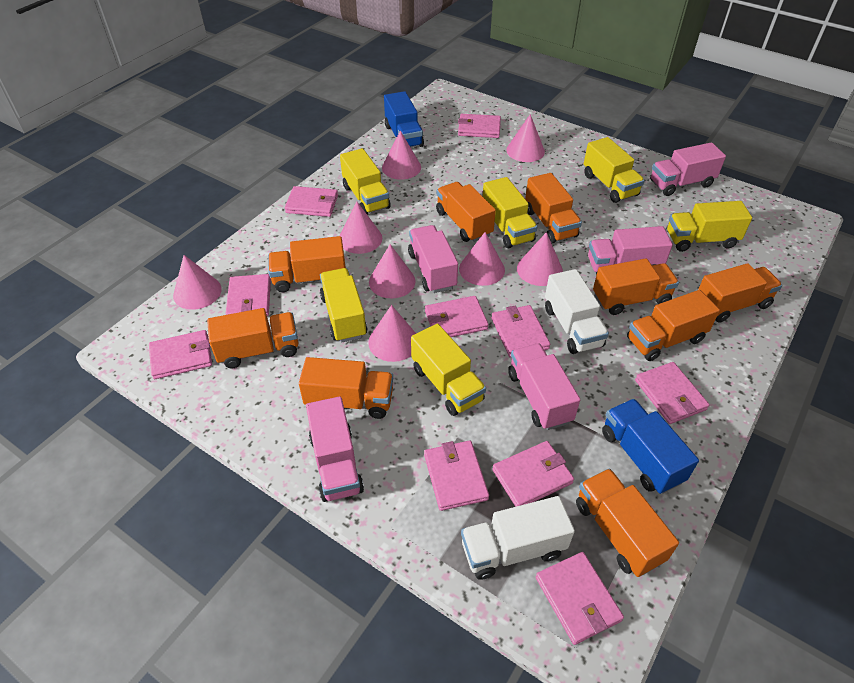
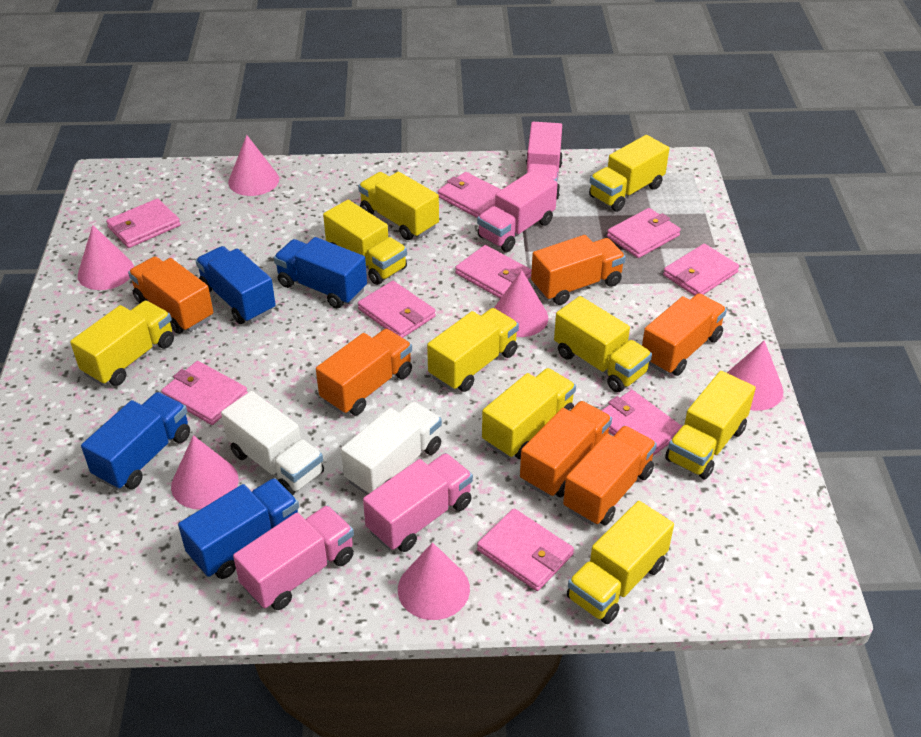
blue truck: [384,91,424,147] [602,399,699,494] = 2 -> [81,392,190,490] [178,478,299,579] [196,246,276,324] [274,237,367,308] = 4
orange truck: [207,308,298,368] [268,236,346,292] [299,357,393,419] [436,182,496,242] [525,173,582,243] [576,468,679,577] [593,258,679,315] [627,290,720,361] [698,263,782,323] = 9 -> [128,257,213,334] [316,329,412,416] [520,401,612,497] [531,235,626,305] [563,426,657,525] [642,294,727,376] = 6
pink cone: [173,255,222,310] [340,202,382,254] [368,305,416,362] [369,244,415,298] [382,131,421,180] [459,232,505,286] [506,114,545,162] [517,232,563,286] = 8 -> [77,225,134,290] [171,435,239,509] [228,135,279,196] [398,542,470,620] [494,270,548,337] [727,340,783,411] = 6
pink truck: [306,397,364,502] [408,225,458,293] [508,343,580,430] [588,226,673,275] [650,142,726,196] = 5 -> [233,505,354,610] [363,453,473,552] [477,169,558,252] [526,122,563,200] = 4
pink wallet: [149,330,212,379] [226,274,271,316] [285,186,338,217] [424,441,489,511] [425,296,489,337] [458,114,501,138] [491,305,550,358] [492,441,574,507] [536,552,624,645] [635,362,709,424] = 10 -> [106,198,180,248] [161,361,248,425] [358,281,436,338] [438,172,501,218] [455,245,532,299] [477,509,574,591] [601,390,682,456] [607,208,681,258] [663,244,739,296] = 9
yellow truck: [320,268,367,343] [340,148,391,214] [411,323,486,416] [483,177,538,248] [584,137,645,203] [667,201,752,252] = 6 -> [70,301,174,386] [323,200,407,285] [358,172,439,240] [427,308,519,392] [482,368,576,459] [554,296,652,392] [567,501,674,624] [589,135,669,212] [665,371,756,479] = 9

